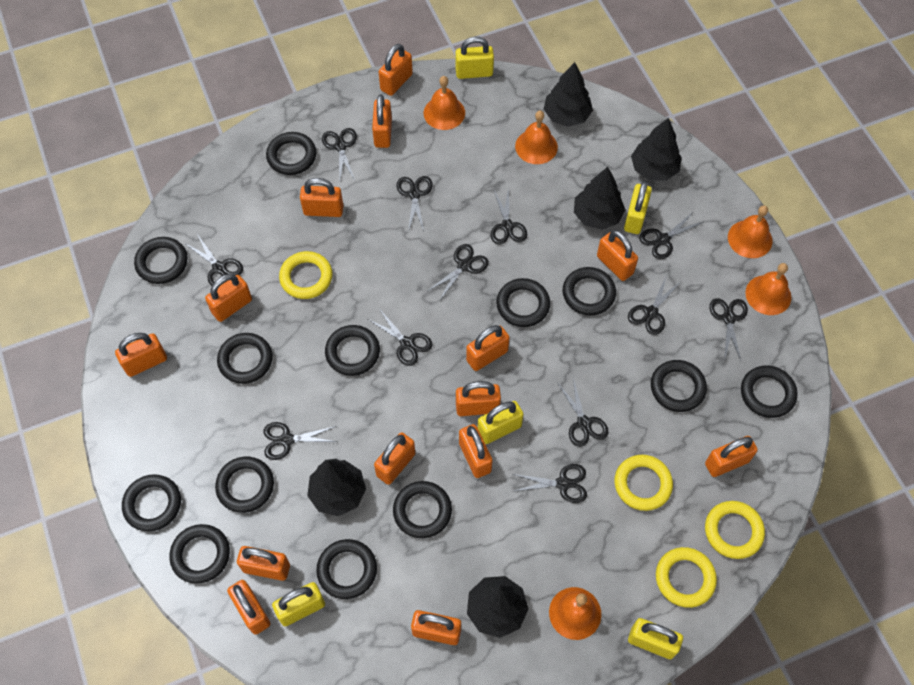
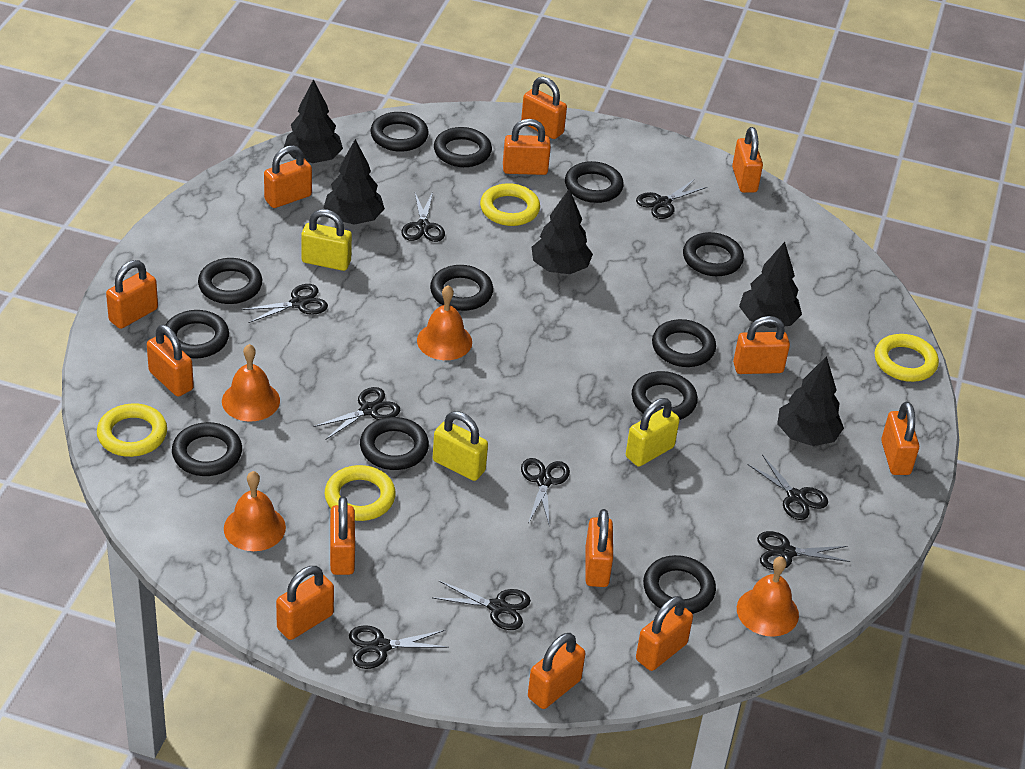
black ring: [122,474,181,532] [134,237,187,284] [169,524,230,584] [215,456,274,513] [217,333,273,384] [266,132,316,175] [316,539,377,599] [325,325,380,376] [393,481,452,538] [496,278,550,327] [563,267,616,315] [651,360,707,412] [741,366,798,418] = 13 -> [164,310,229,359] [172,422,242,476] [198,258,262,304] [360,417,429,470] [370,112,429,152] [430,265,493,311] [434,127,492,167] [565,161,624,203] [632,371,698,420] [643,555,716,614] [652,319,716,367] [683,232,744,276] = 12
black scissors: [186,234,243,286] [264,422,337,460] [322,128,357,180] [368,310,432,366] [397,176,433,232] [428,244,489,301] [491,188,527,245] [513,464,587,503] [558,378,609,447] [628,275,680,335] [639,211,703,259] [709,298,748,360] = 12 -> [242,284,328,323] [314,387,400,440] [349,625,449,669] [402,192,445,242] [433,581,531,630] [521,458,570,527] [636,179,707,219] [747,455,828,520] [757,531,851,570] = 9
orange bell: [424,76,465,130] [515,110,558,164] [549,587,601,640] [728,205,772,258] [745,263,792,315] = 5 -> [222,344,280,421] [224,471,286,551] [417,285,472,360] [737,556,799,637] = 4
orange padlock: [115,333,167,377] [205,274,252,322] [227,580,271,635] [237,546,290,581] [300,178,344,217] [372,94,392,148] [374,432,415,485] [379,44,413,96] [411,610,461,645] [456,381,501,416] [459,424,493,478] [466,325,510,371] [597,230,638,281] [705,436,758,477] = 14 -> [106,260,158,329] [147,325,194,397] [264,145,312,208] [276,566,334,640] [330,496,355,575] [503,119,551,175] [521,77,567,139] [528,633,585,709] [585,509,613,587] [636,596,693,671] [732,127,763,193] [733,316,790,374] [881,402,919,475] = 13
yellow padlock: [272,582,325,626] [456,37,494,79] [478,401,523,444] [624,181,652,234] [628,618,683,659] = 5 -> [301,209,352,271] [433,411,488,481] [626,398,680,467] = 3

